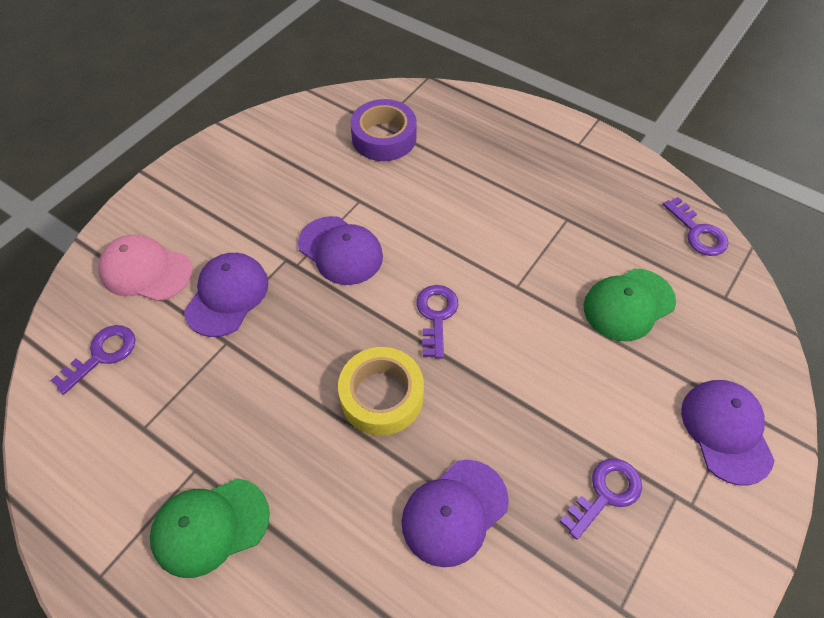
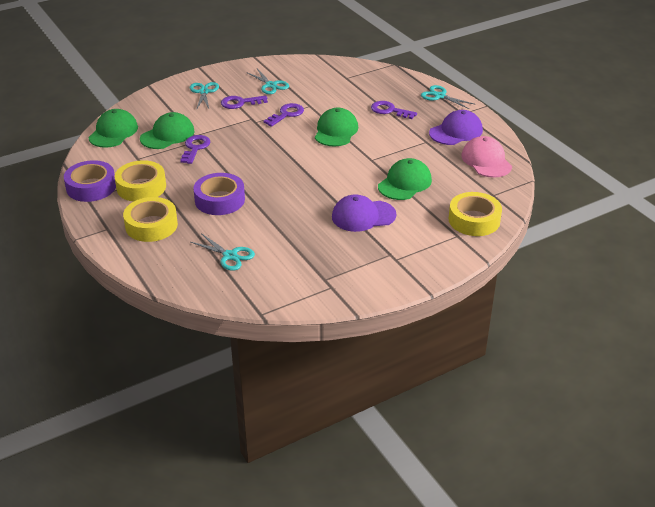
green cap: [150,478,270,578] [584,269,676,342] = 2 -> [88,109,138,148] [140,112,194,149] [315,108,358,146] [378,158,432,200] = 4
purple cap: [184,253,269,337] [298,216,383,285] [402,460,509,567] [681,380,775,485] = 4 -> [332,195,396,232] [429,110,483,145] = 2
purple tape: [350,99,417,161] = 1 -> [64,160,116,202] [194,173,245,215] = 2
turquoise scissors: none = 0 -> [190,82,219,110] [191,233,255,271] [246,69,289,94] [421,85,476,109] = 4
yellow tape: [338,347,424,436] = 1 -> [115,160,166,202] [123,197,178,242] [449,192,502,236] = 3

